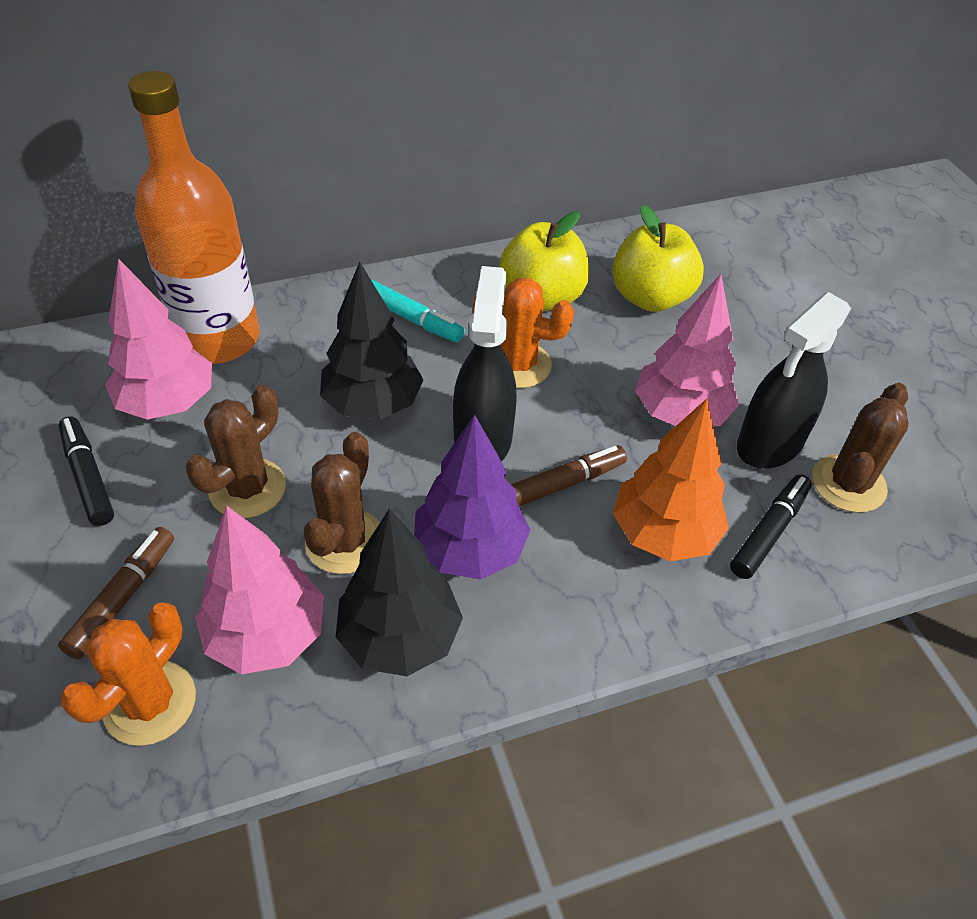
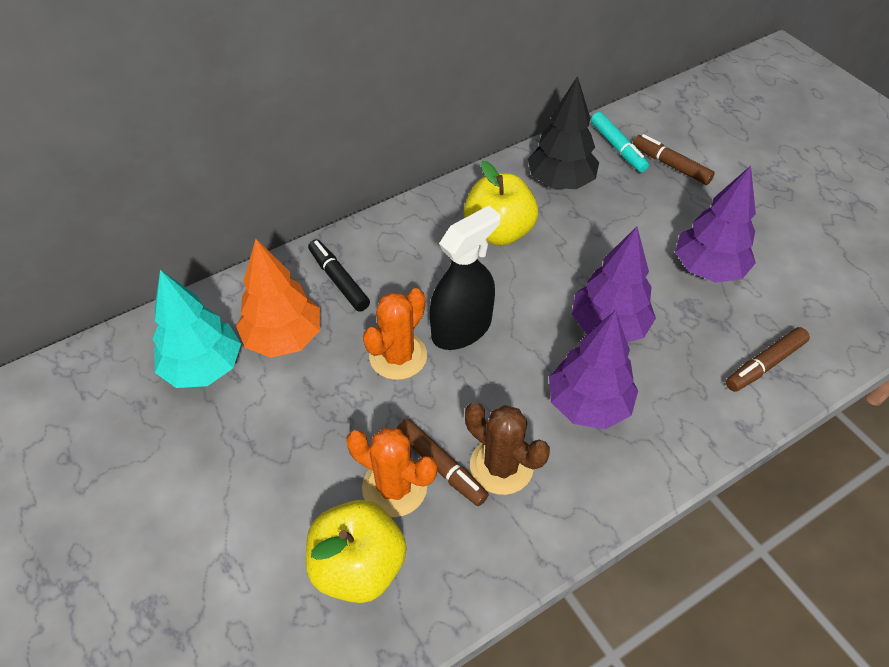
black marker: [58,416,114,526] [730,474,812,579] = 2 -> [308,239,370,311] = 1
black spray bottle: [453,266,516,462] [737,292,851,469] = 2 -> [430,206,500,350] = 1
black tree: [320,261,423,420] [336,509,463,676] = 2 -> [528,76,599,189] = 1
brown cactus: [185,385,286,518] [304,432,380,574] [812,383,909,513] = 3 -> [465,403,550,495] = 1
brown marker: [58,527,174,660] [511,445,627,506] = 2 -> [396,419,489,506] [633,134,715,185] [726,327,810,392] = 3
orange bottle: [128,71,260,364] = 1 -> none = 0
pink tree: [105,258,212,420] [195,506,324,675] [635,274,739,427] = 3 -> none = 0
purple tree: [414,414,530,580] = 1 -> [549,310,638,429] [572,226,656,342] [675,166,756,283] = 3
turquoise tree: none = 0 -> [153,270,241,388] = 1

